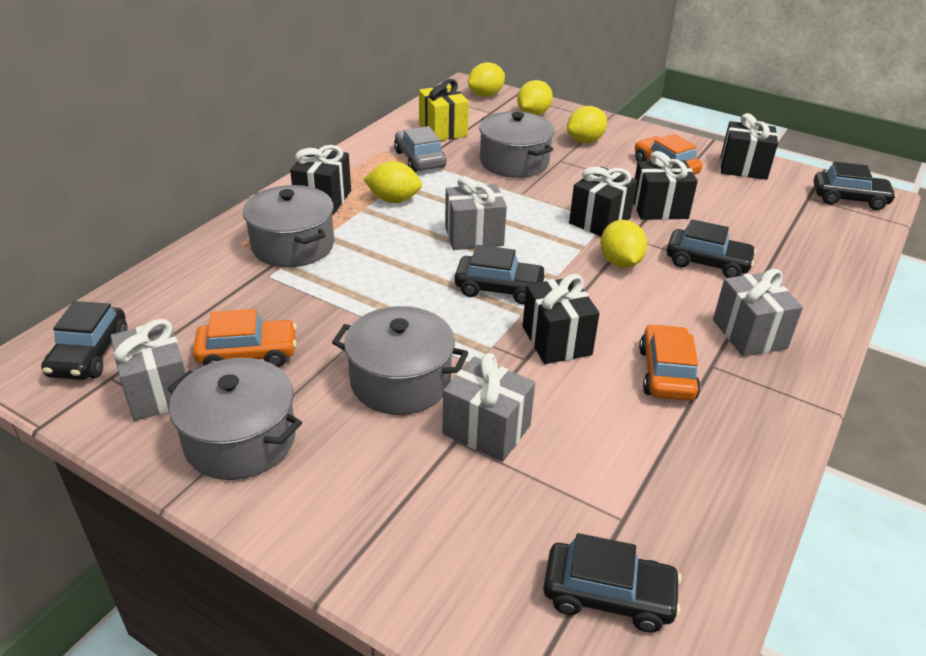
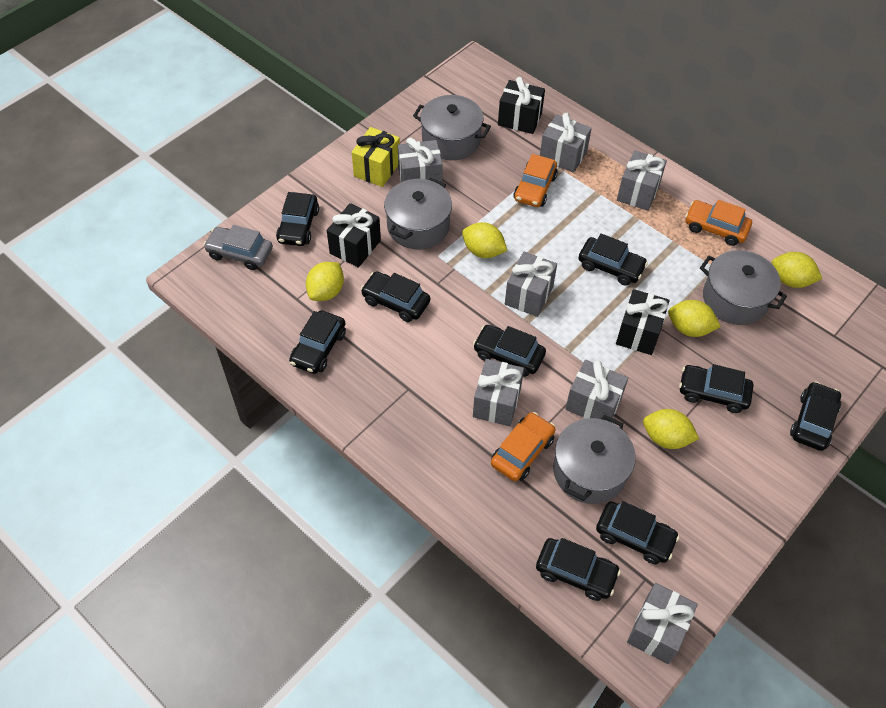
black car: [41,301,127,380] [454,245,547,304] [543,533,682,633] [667,219,756,278] [814,162,897,210] = 5 -> [276,192,319,246] [289,310,346,374] [361,271,430,322] [473,325,546,377] [536,538,621,601] [579,233,648,286] [596,501,680,564] [679,364,753,413] [790,381,841,451] = 9
black gift: [290,145,351,215] [523,274,600,364] [569,166,637,236] [633,151,698,220] [720,113,778,180] = 5 -> [327,203,381,268] [498,77,545,134] [616,289,670,355] = 3
grey gift: [110,319,186,421] [442,353,535,462] [445,176,507,250] [713,269,803,357] = 4 -> [398,138,443,182] [473,359,524,426] [505,252,557,317] [540,113,592,173] [565,360,628,422] [617,150,667,211] [627,583,698,664] = 7

